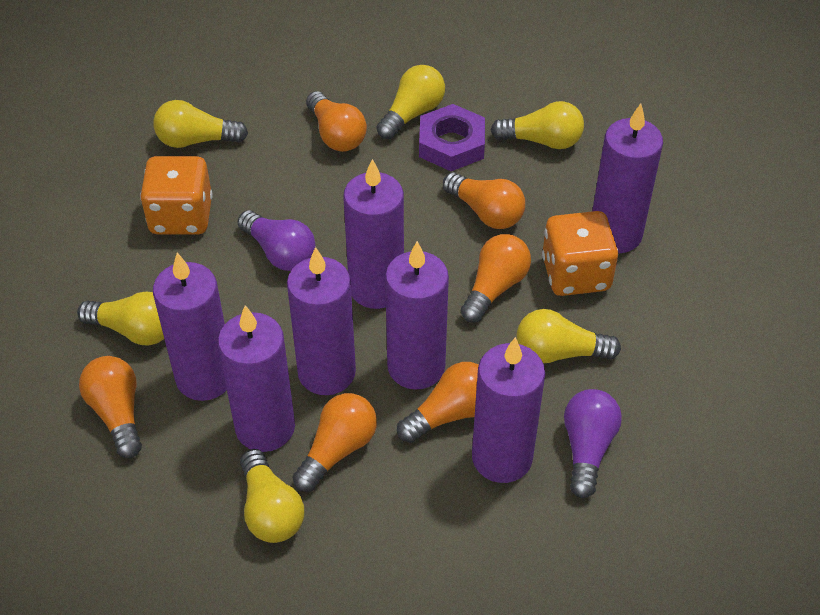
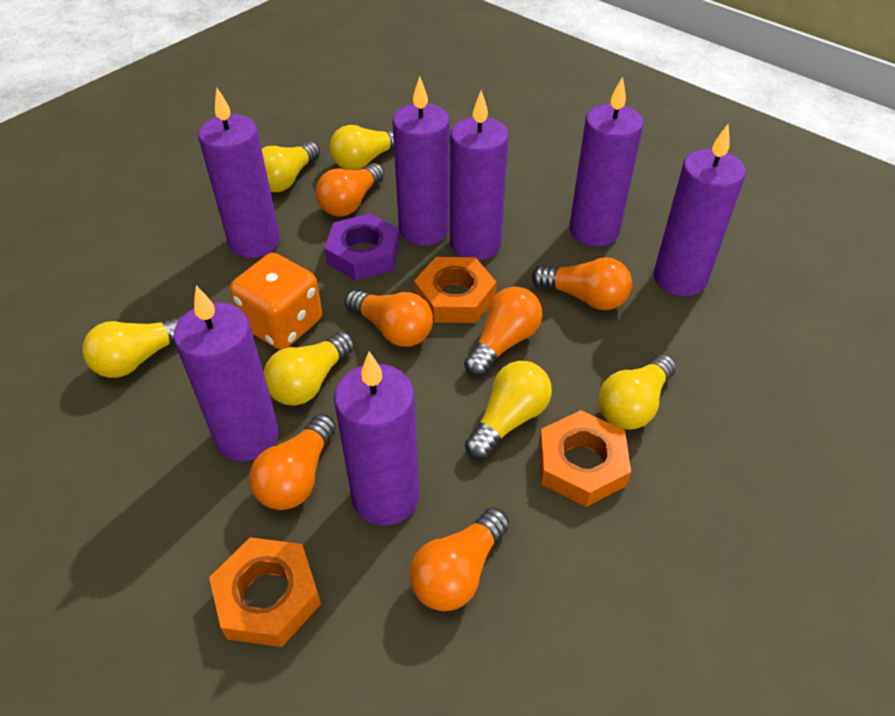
orange dice: [140,156,213,235] [542,211,618,296] = 2 -> [230,253,322,350] = 1
orange nut: none = 0 -> [209,537,321,647] [414,257,496,323] [539,410,631,507] = 3
purple light bulb: [238,210,316,271] [564,389,622,498] = 2 -> none = 0

